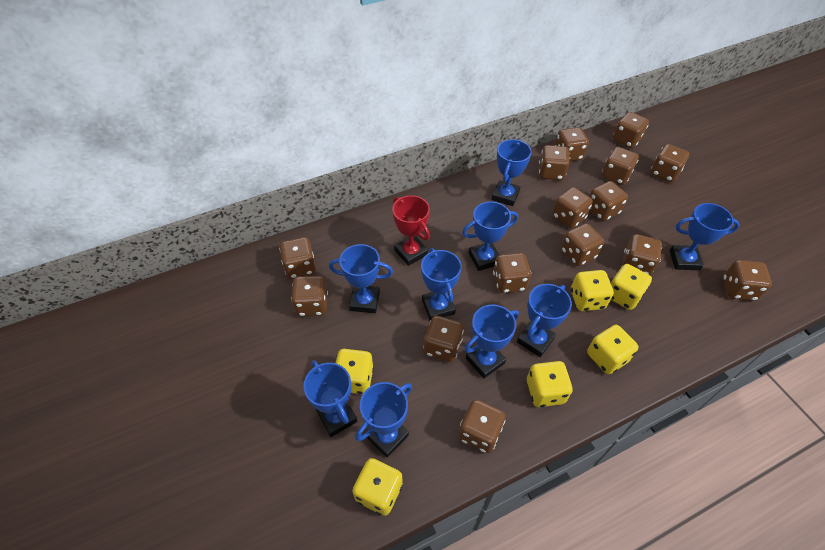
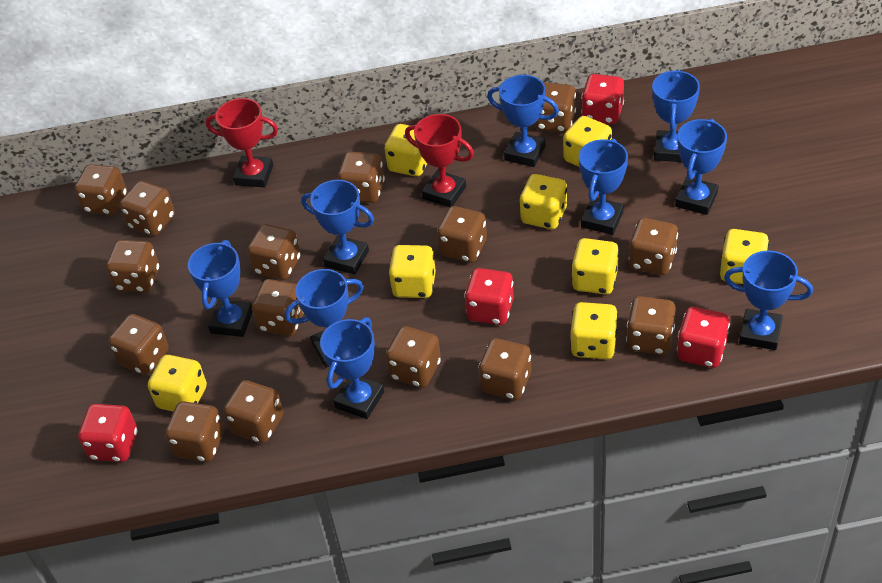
red dice: none = 0 -> [78,404,137,462] [464,268,514,325] [581,74,624,124] [677,307,730,368] = 4
red trophy: [392,195,430,266] = 1 -> [206,98,278,187] [405,114,474,207] = 2
yellow dice: [336,349,374,394] [352,458,403,516] [527,361,573,407] [571,270,614,311] [587,325,638,374] [611,264,652,310] = 6 -> [148,355,207,412] [384,124,427,176] [388,245,436,298] [520,174,567,229] [563,116,612,167] [570,302,618,359] [571,238,619,295] [720,229,769,284] = 8

